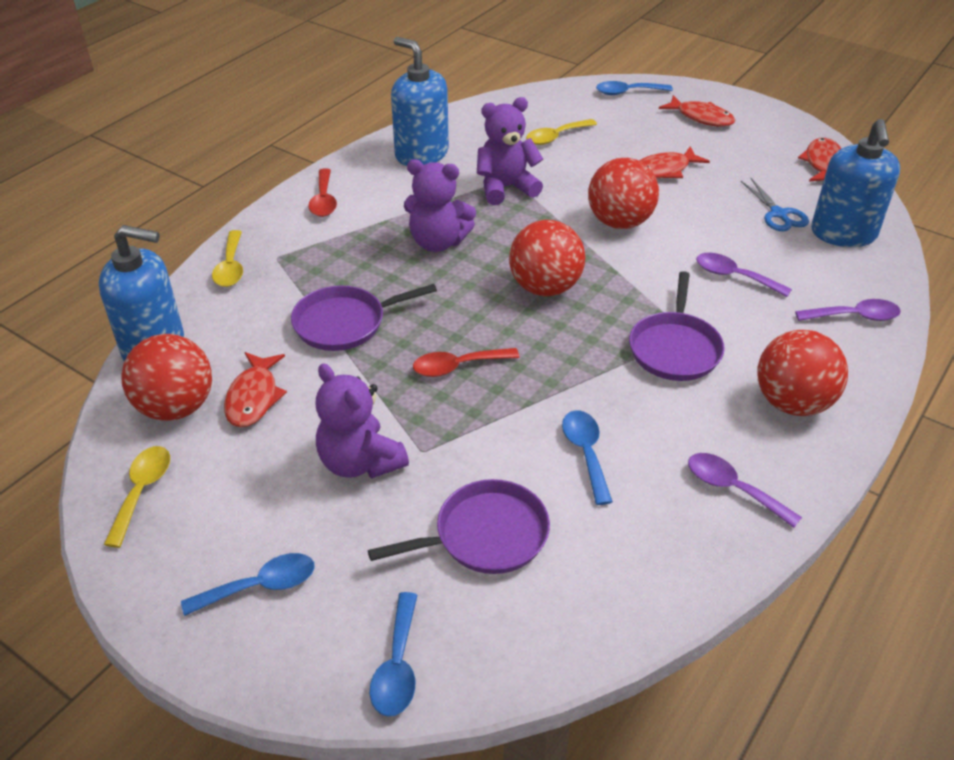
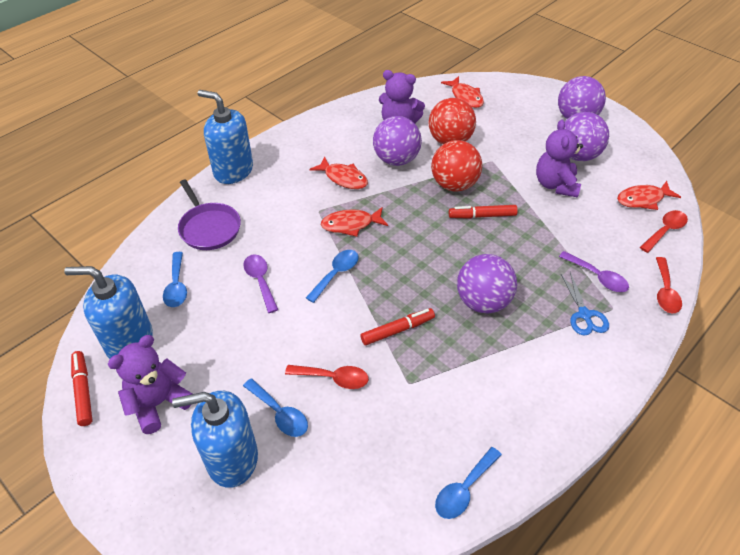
purple ball: none = 0 -> [373,116,422,166] [457,254,517,313] [558,76,606,119] [564,112,609,161] = 4
purple pan: [291,284,437,351] [368,479,550,574] [629,271,725,381] = 3 -> [178,179,241,250] = 1
purple spoon: [688,453,802,528] [696,253,792,297] [795,299,901,321] = 3 -> [243,254,278,313] [559,251,629,292] = 2
red ball: [121,334,212,421] [509,220,585,296] [588,158,659,229] [758,330,848,416] = 4 -> [428,98,476,144] [431,140,482,192] = 2
red marker: none = 0 -> [71,351,93,426] [361,308,435,345] [449,205,518,219] = 3
red spoon: [308,168,337,217] [413,348,520,377] = 2 -> [285,365,369,389] [640,210,688,253] [656,257,682,313] = 3
yellow spoon: [104,446,170,548] [212,230,243,287] [526,119,597,145] = 3 -> none = 0

